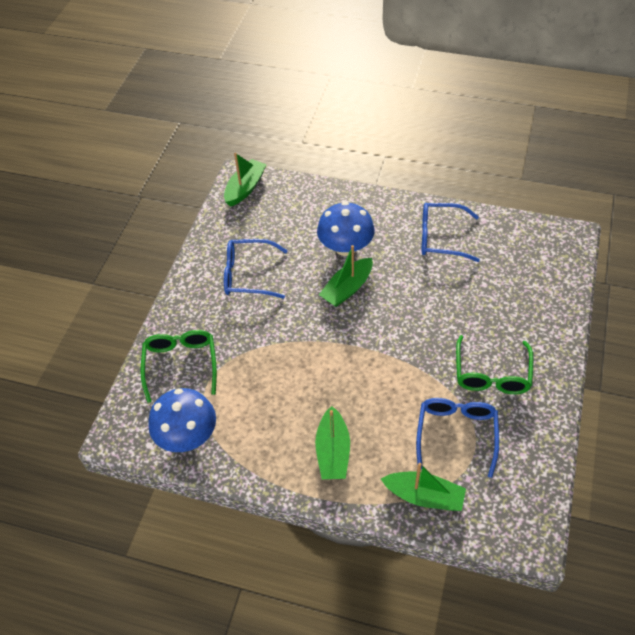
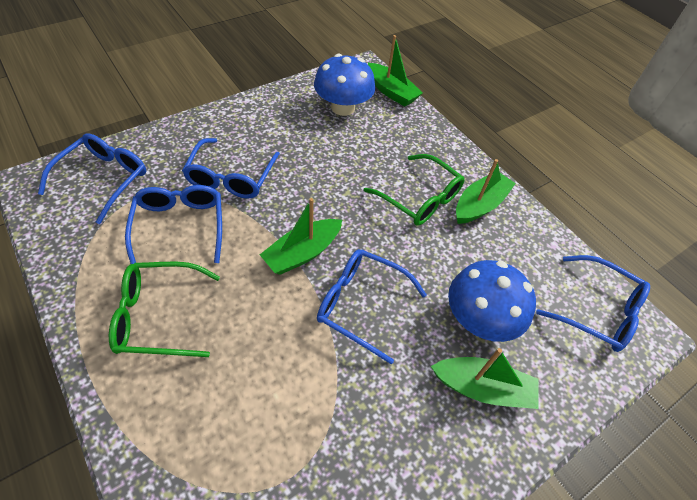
blue glasses: [224,239,288,299] [416,398,499,478] [422,203,480,262] = 3 -> [38,133,146,224] [125,185,222,264] [182,138,280,199] [317,249,427,364] [536,255,650,352] = 5

